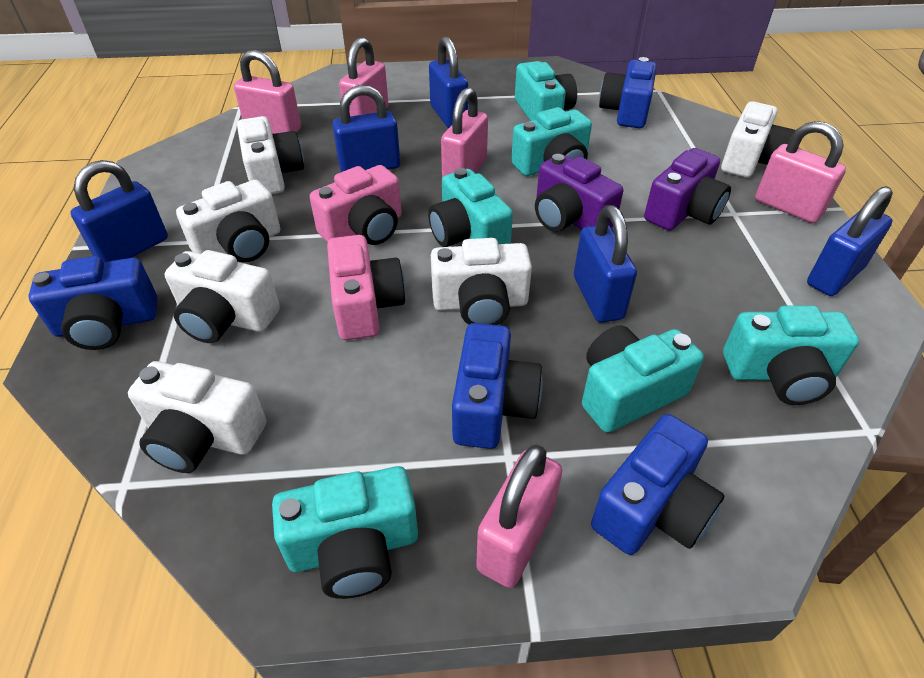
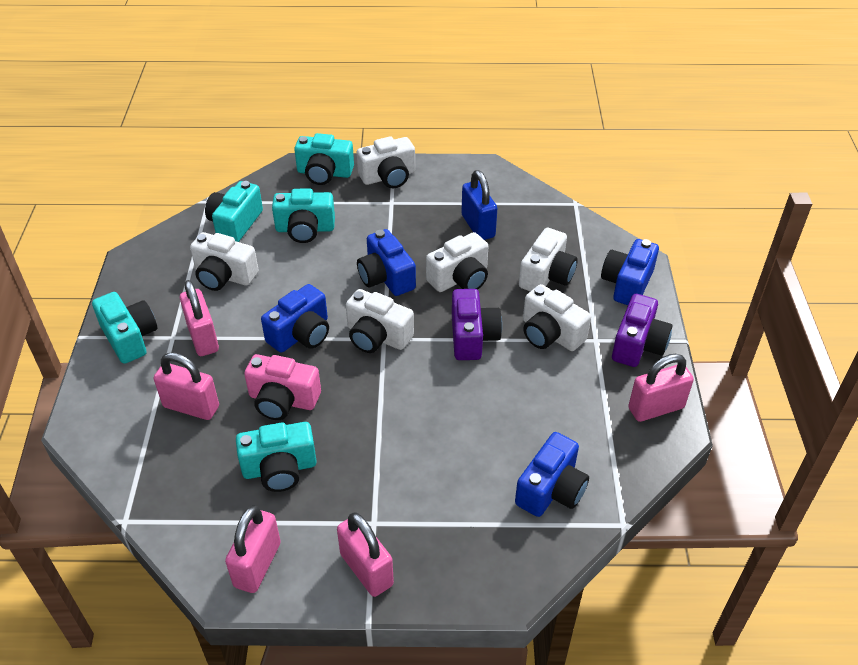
blue padlock: [70,160,168,262] [332,85,400,172] [429,36,468,128] [574,205,637,323] [807,186,893,296] = 5 -> [461,170,497,240] = 1
pink camera: [310,165,402,245] [327,235,406,340] = 2 -> [244,354,321,420] = 1
turquoise camera: [272,466,418,599] [428,168,513,247] [511,107,592,176] [515,61,577,121] [582,325,704,433] [723,305,859,405] = 6 -> [92,292,158,364] [205,181,263,242] [236,422,317,492] [272,188,335,243] [294,133,354,185] = 5

